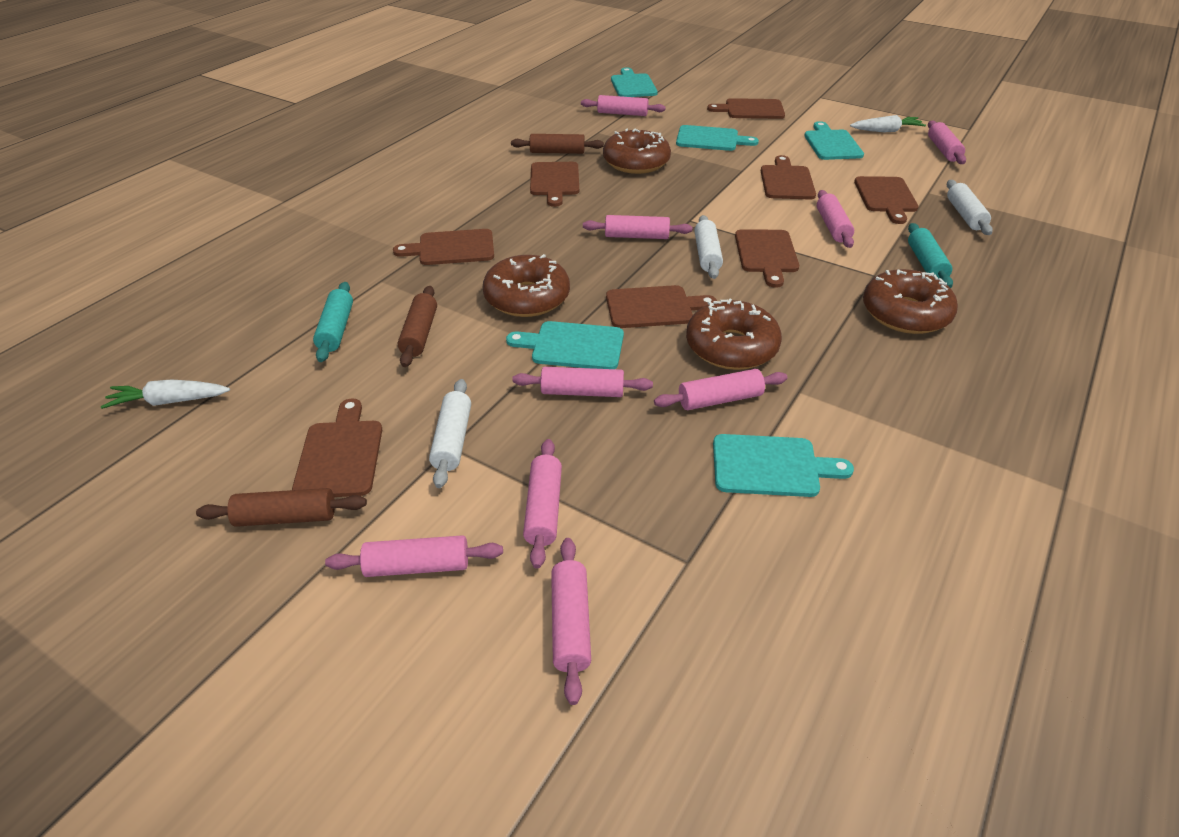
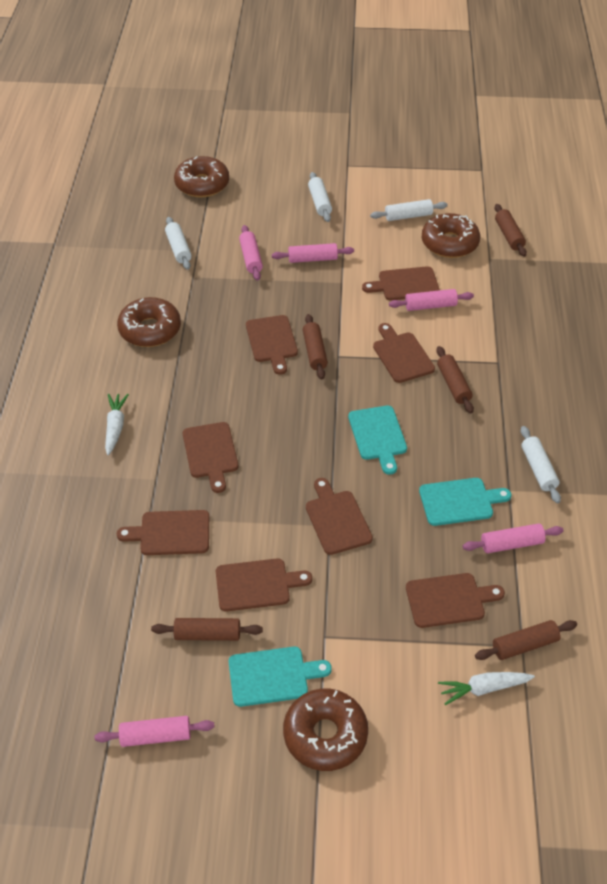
brown rolling pin: [196,488,367,527] [398,286,437,367] [511,134,604,154] = 3 -> [151,618,263,641] [303,314,328,380] [436,346,474,413] [475,620,577,660] [495,204,527,257] = 5
pink rolling pin: [325,535,503,577] [512,367,653,397] [523,439,562,569] [551,538,591,705] [581,95,666,116] [583,215,692,239] [654,369,788,410] [817,190,854,248] [928,121,966,164] = 9 -> [95,716,214,747] [239,225,263,281] [272,243,354,263] [389,289,474,311] [463,523,564,553] = 5
turquoise cutting board: [506,321,624,369] [611,68,658,97] [676,125,759,151] [713,434,854,497] [804,121,864,160] = 5 -> [229,647,332,707] [348,405,407,475] [419,478,512,526] = 3
turquoise rolling pin: [313,282,353,362] [908,223,953,288] = 2 -> none = 0
white rolling pin: [429,379,471,488] [694,215,723,279] [947,180,993,235] = 3 -> [165,217,192,270] [308,172,332,222] [370,199,448,221] [521,426,561,503] = 4

